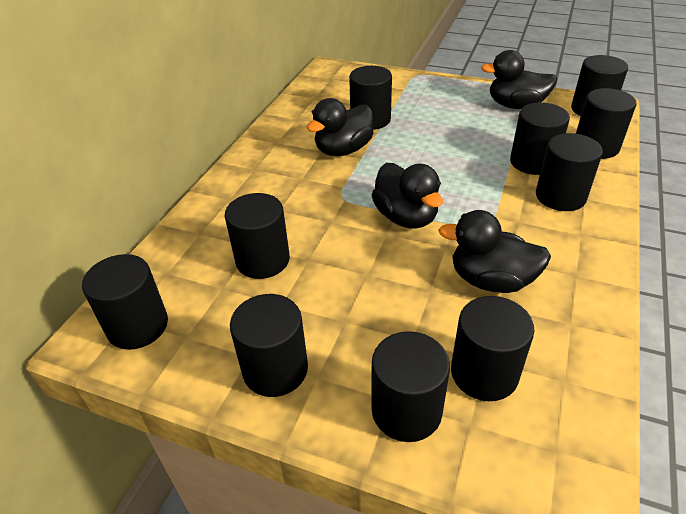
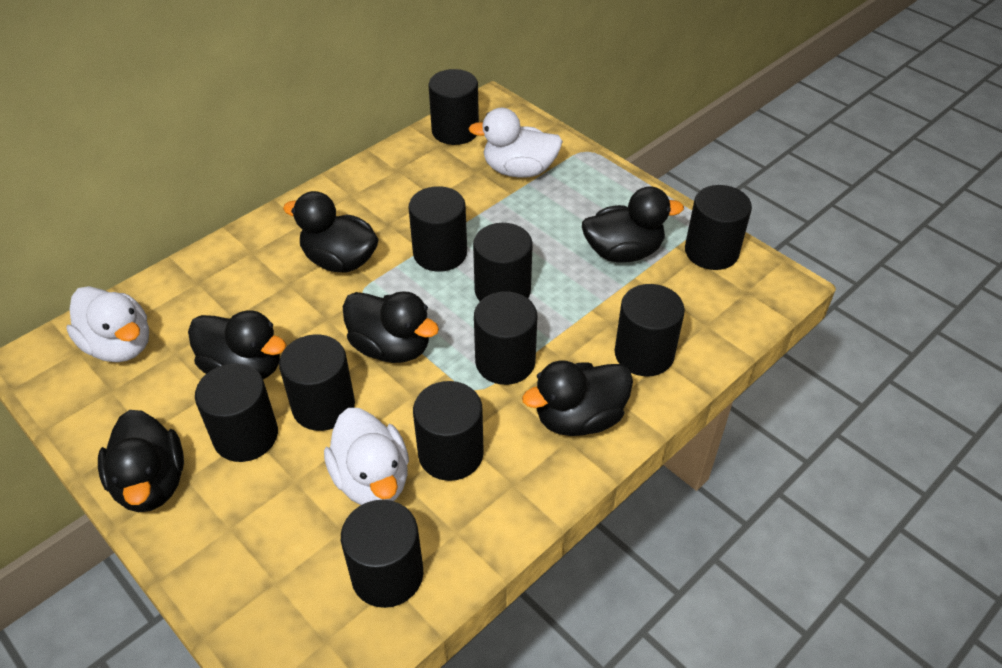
black duck: [306,98,374,156] [372,163,443,229] [438,210,551,293] [481,50,557,109] = 4 -> [98,410,184,512] [188,310,286,379] [283,191,379,273] [343,291,439,363] [522,361,633,436] [582,186,684,263] = 6
white duck: none = 0 -> [66,286,149,362] [324,408,409,505] [468,108,563,178] = 3

